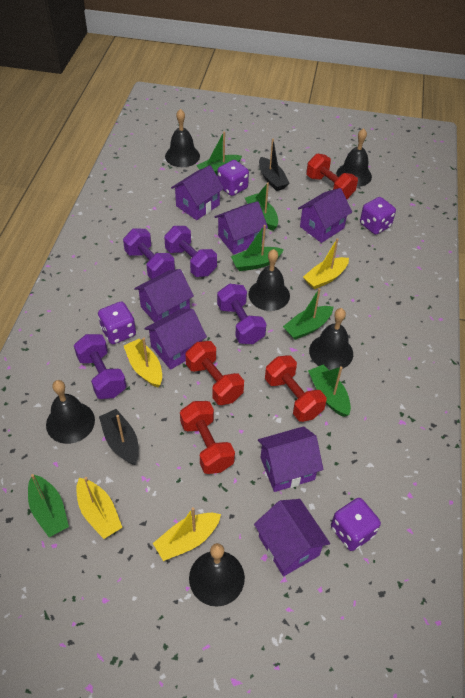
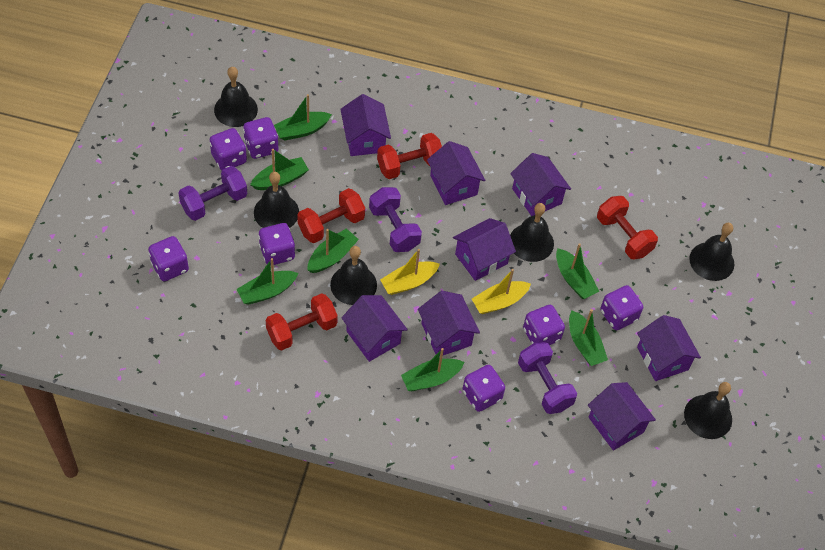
black boat: [99,409,139,465] [259,139,290,191] = 2 -> none = 0
green boat: [28,474,69,537] [196,131,242,175] [231,225,284,271] [245,183,278,231] [283,288,333,340] [308,364,351,417] = 6 -> [237,258,298,305] [250,149,309,190] [274,94,332,141] [307,228,359,273] [401,348,465,391] [556,243,599,299] [569,309,608,366] = 7
purple dice: [98,302,136,344] [217,160,249,196] [331,498,381,551] [360,197,396,235] = 4 -> [148,236,189,281] [210,128,247,171] [243,117,278,159] [258,223,295,265] [463,365,505,412] [523,305,565,345] [600,285,643,330] = 7
purple dumbbell: [74,334,126,399] [123,228,175,279] [164,226,217,277] [217,284,266,344] = 4 -> [178,166,247,221] [369,187,422,252] [518,342,577,414] = 3
purple house: [134,269,194,323] [144,309,207,370] [171,165,224,220] [214,201,268,255] [254,499,330,577] [258,426,323,492] [298,188,352,243] = 7 -> [340,94,391,156] [341,295,408,362] [418,291,480,355] [427,141,485,205] [453,218,516,281] [510,153,571,216] [588,382,656,451] [637,315,701,381] = 8
yellow boat: [76,477,123,539] [124,338,162,387] [153,507,221,561] [303,238,349,289] = 4 -> [380,249,440,295] [472,269,531,314] = 2

